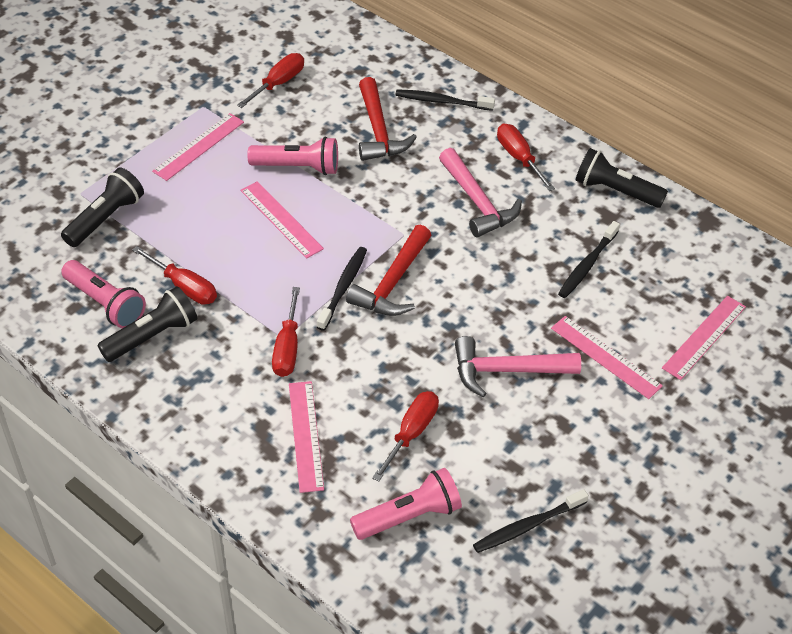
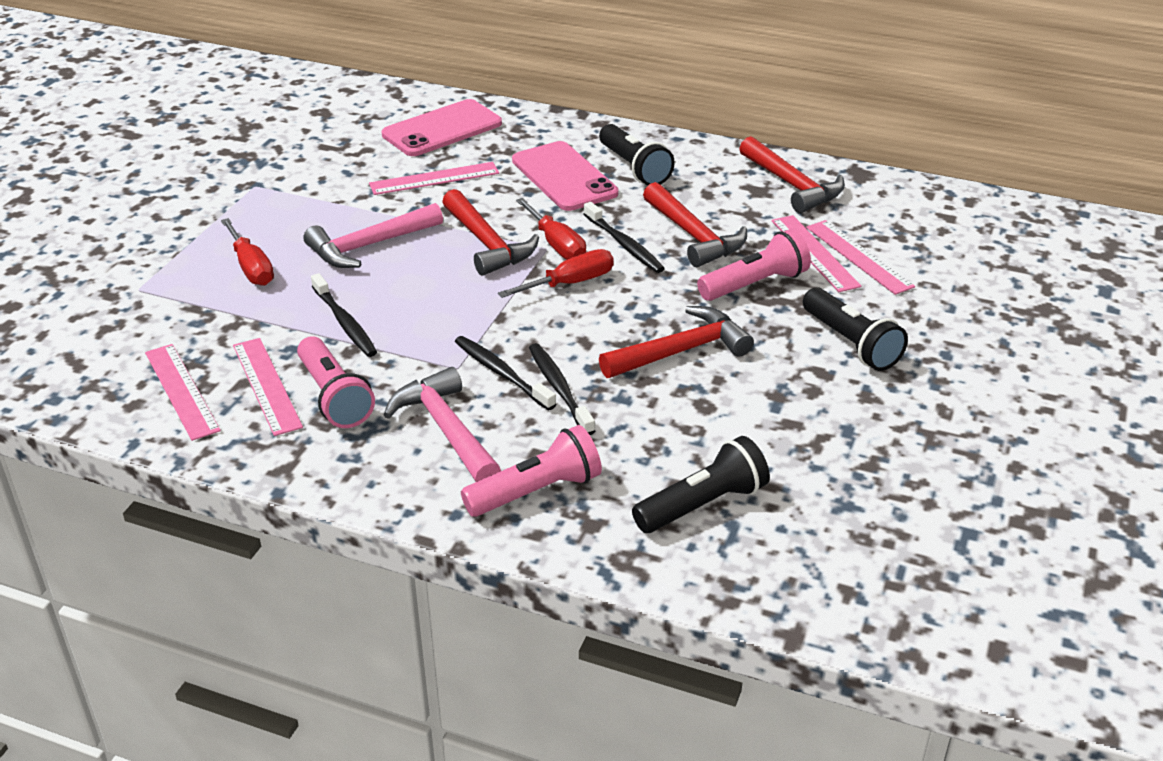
pink phone: none = 0 -> [382,99,502,156] [512,141,619,211] = 2
red hammer: [346,225,431,316] [359,77,417,161] = 2 -> [442,189,539,276] [599,306,754,378] [643,182,747,267] [739,136,845,213] = 4
red screwdriver: [132,246,217,305] [237,53,304,108] [272,287,300,377] [372,391,439,482] [497,124,555,191] = 5 -> [221,218,274,286] [498,249,614,298] [516,198,586,259] = 3

